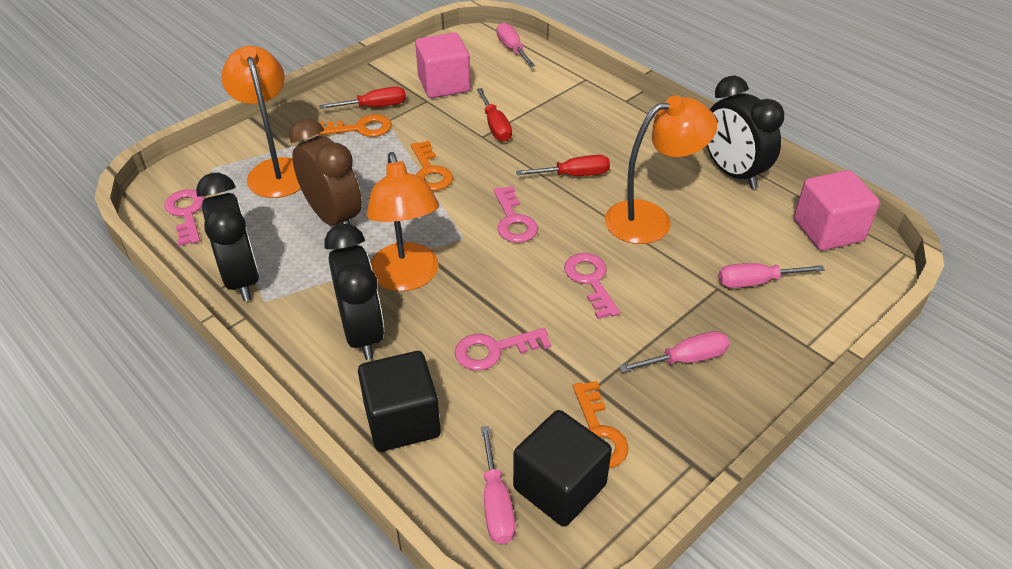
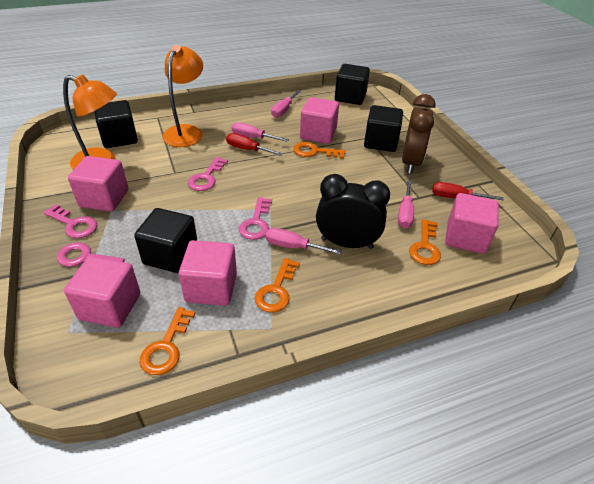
black clock: [196,173,259,301] [324,224,384,360] [707,76,784,189] = 3 -> [316,174,390,249] = 1
black cube: [358,351,441,452] [513,410,612,527] = 2 -> [94,100,138,148] [134,208,197,273] [335,64,370,105] [364,105,403,152] = 4
orange key: [317,114,392,137] [411,141,453,191] [573,381,628,468] = 3 -> [140,307,196,375] [255,258,300,313] [293,142,346,159] [409,219,441,265] = 4
orange lamp: [221,46,301,198] [367,152,439,291] [605,96,717,244] = 3 -> [63,75,117,170] [162,45,203,147] = 2
pink cube: [415,32,471,98] [794,170,880,251] = 2 -> [64,256,140,328] [68,156,129,212] [179,240,237,306] [300,97,339,144] [445,193,499,254] = 5
red screwdriver: [319,87,406,109] [477,88,512,142] [516,155,610,176] = 3 -> [226,133,283,156] [432,182,503,200] = 2

